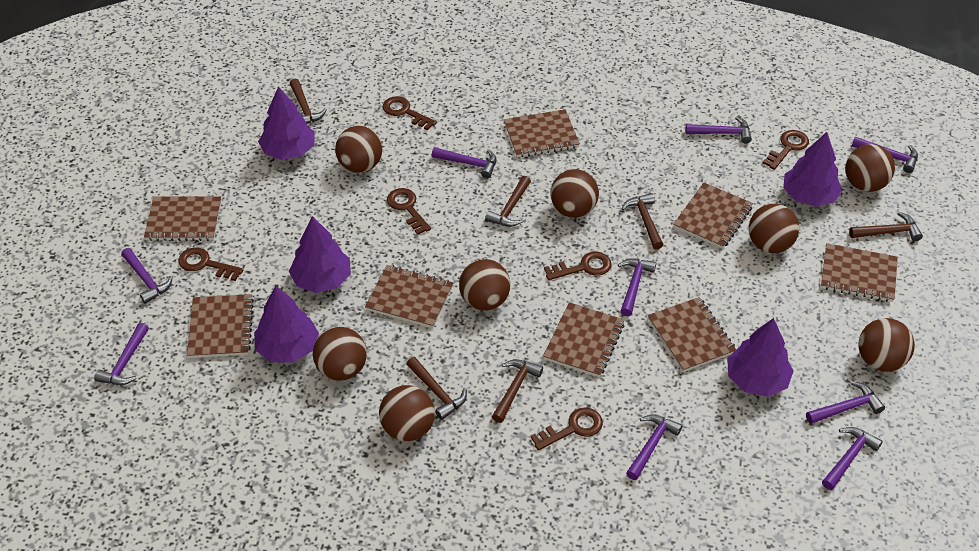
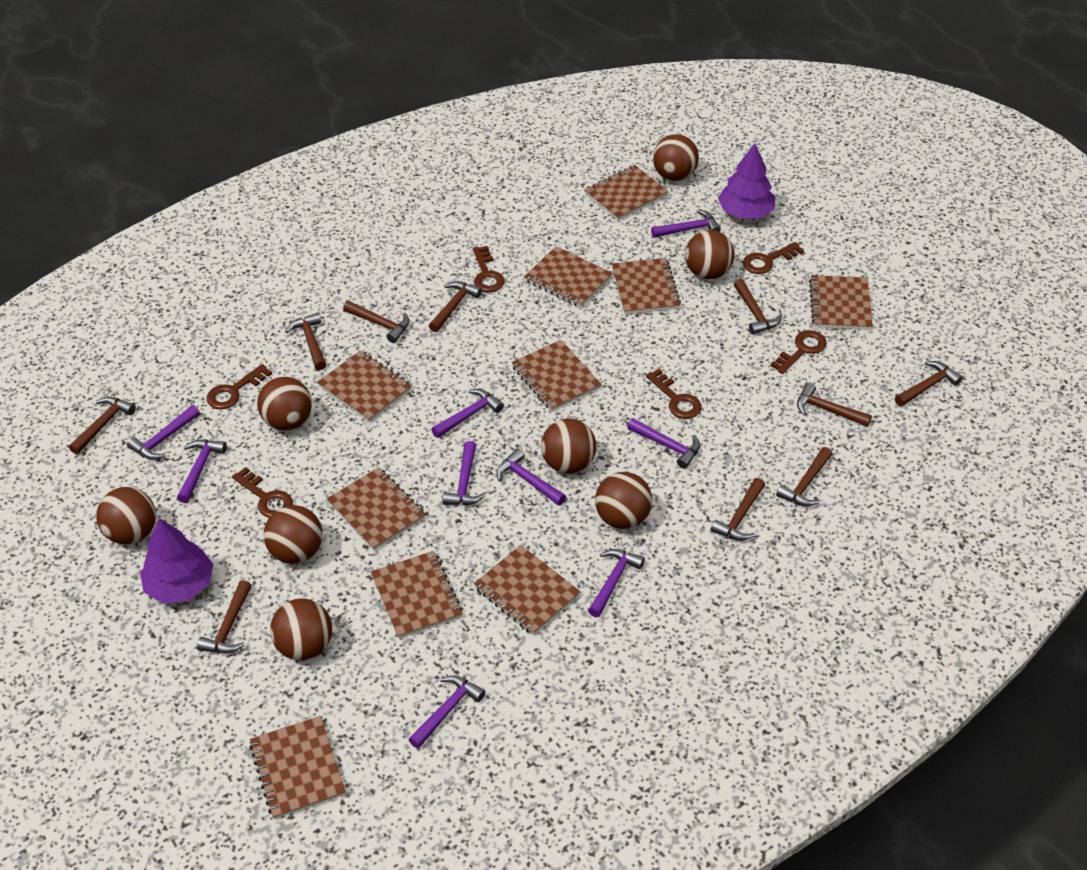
brown hammer: [290,78,327,124] [406,357,467,420] [485,176,531,227] [492,359,543,423] [622,193,663,249] [849,212,923,241] = 6 -> [69,397,136,454] [197,580,252,654] [285,313,326,370] [343,301,410,343] [429,281,482,332] [710,478,765,541] [734,279,782,334] [776,447,832,507] [797,382,872,427] [895,361,963,407] = 10
brown notebook: [144,196,222,241] [187,294,254,358] [365,265,453,328] [504,109,580,157] [543,302,625,377] [648,297,736,372] [673,182,753,249] [821,243,898,302] = 8 -> [249,716,346,819] [317,350,412,422] [327,467,426,550] [371,551,462,639] [474,545,580,635] [512,340,602,411] [524,246,613,308] [585,165,668,221] [612,258,681,314] [809,275,873,330] = 10
purple tree: [254,286,319,362] [258,86,314,160] [289,216,351,293] [727,318,794,397] [783,132,843,207] = 5 -> [140,518,214,603] [718,143,775,219] = 2

